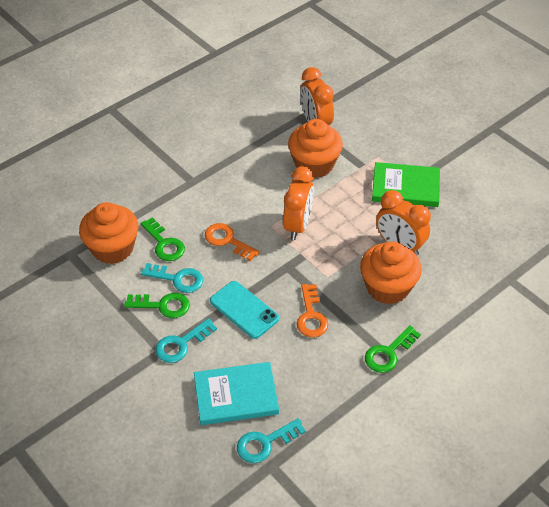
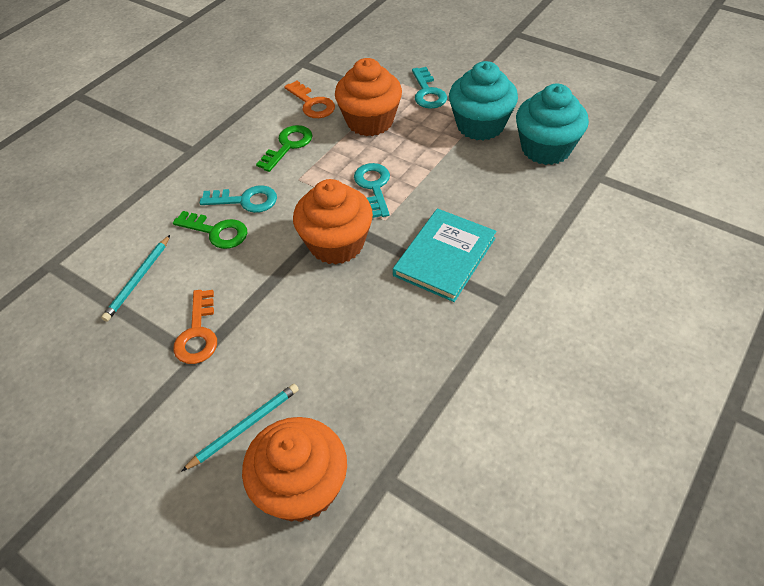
green book: [372,162,440,207] = 1 -> none = 0
green key: [124,293,190,318] [141,217,185,261] [365,325,421,373] = 3 -> [173,211,247,249] [256,125,313,172] = 2
orange clock: [283,166,314,240] [300,67,334,125] [376,190,431,255] = 3 -> none = 0
turquoise cupcake: none = 0 -> [449,61,518,140] [516,84,589,165] = 2
turquoise pencil: none = 0 -> [101,235,170,322] [182,384,299,471] = 2
turquoise phone: [210,281,279,339] = 1 -> none = 0

